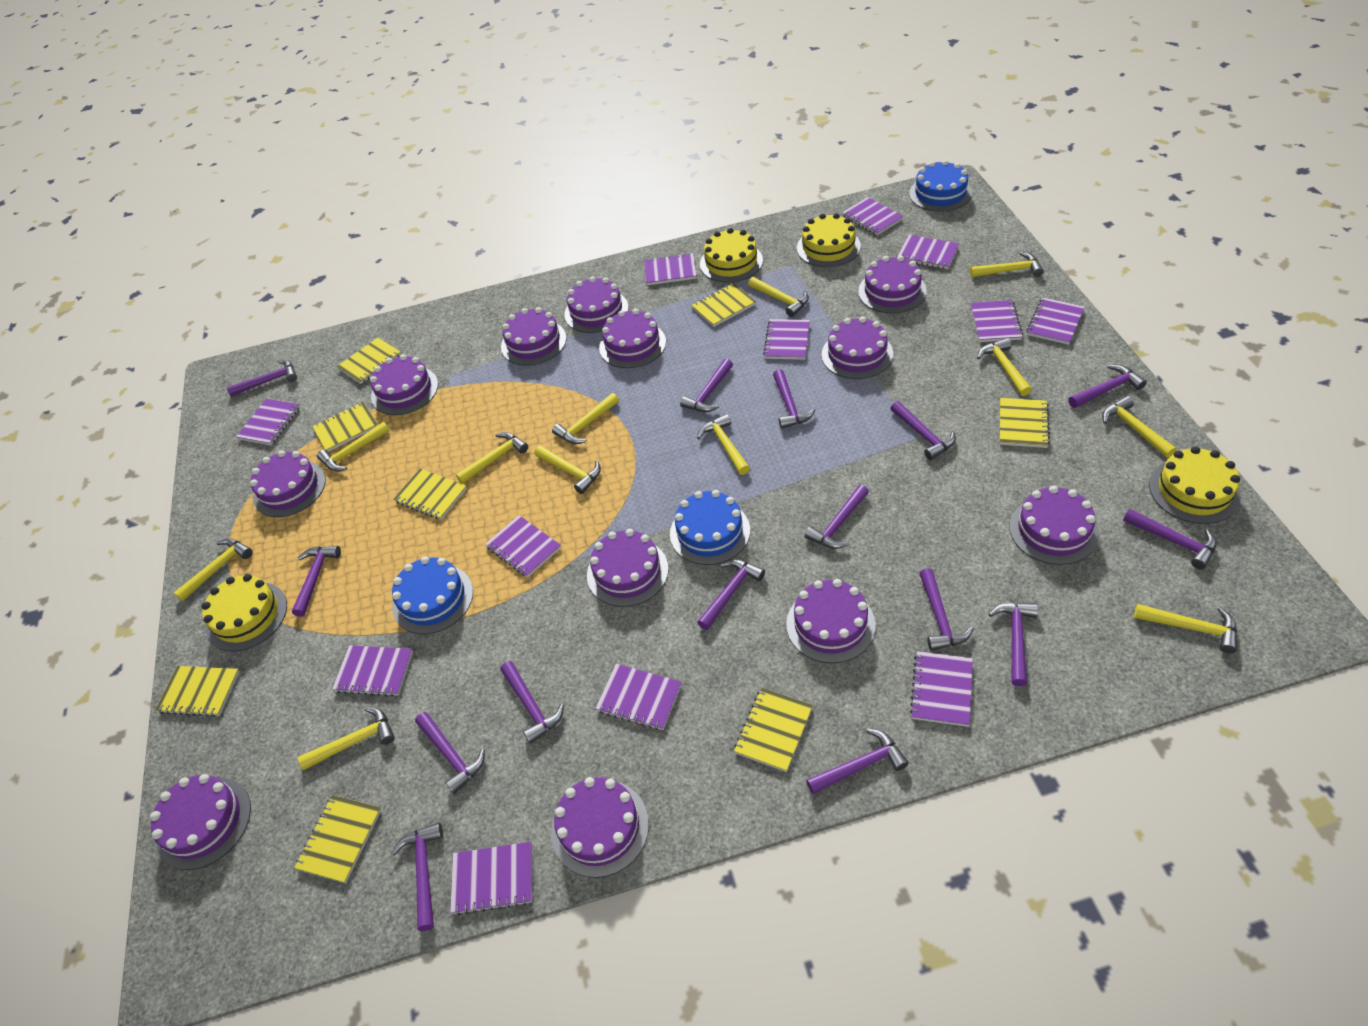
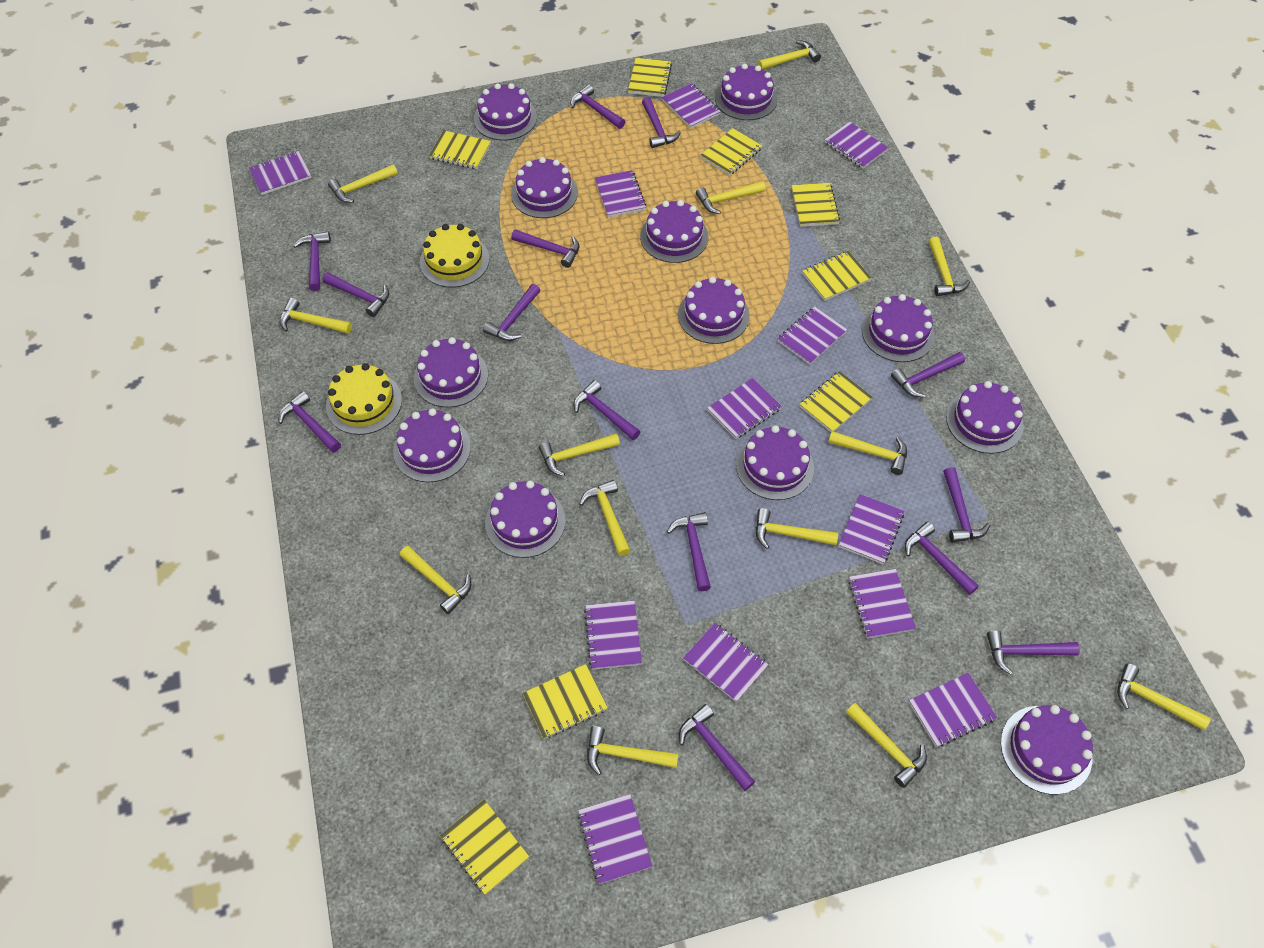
blue cake: [392,556,473,634] [670,490,750,565] [909,160,972,212] = 3 -> none = 0
purple hammer: [227,360,297,397] [292,546,341,617] [392,823,443,931] [415,712,485,794] [500,661,564,744] [680,359,733,412] [697,559,765,630] [773,369,816,429] [805,485,869,549] [806,728,909,794] [890,401,956,460] [919,568,974,651] [989,603,1038,686] [1068,365,1147,408] [1123,509,1216,569] = 15 -> [279,391,341,452] [294,232,331,291] [322,272,389,317] [483,284,540,341] [511,229,579,268] [570,84,625,129] [573,380,640,440] [642,97,681,148] [667,512,711,591] [679,704,755,791] [891,352,965,398] [905,521,979,595] [943,467,990,543] [987,630,1080,675] = 14
yellow cake: [202,574,287,652] [700,228,763,283] [797,213,861,267] [1149,446,1241,524] = 4 -> [326,363,402,435] [420,224,489,288] = 2
yellow hammer: [174,538,252,601] [298,707,395,770] [317,422,390,472] [456,432,528,484] [534,446,601,494] [552,393,619,444] [697,414,750,475] [748,277,809,317] [970,252,1044,277] [977,338,1032,396] [1102,396,1177,458] [1134,604,1237,654] = 12 -> [280,298,352,334] [328,164,398,203] [400,546,471,614] [539,433,620,476] [579,480,631,556] [587,726,678,775] [696,181,766,214] [756,508,838,549] [758,40,821,70] [828,431,907,475] [846,703,927,788] [929,237,970,296] [1117,663,1210,730] = 13

